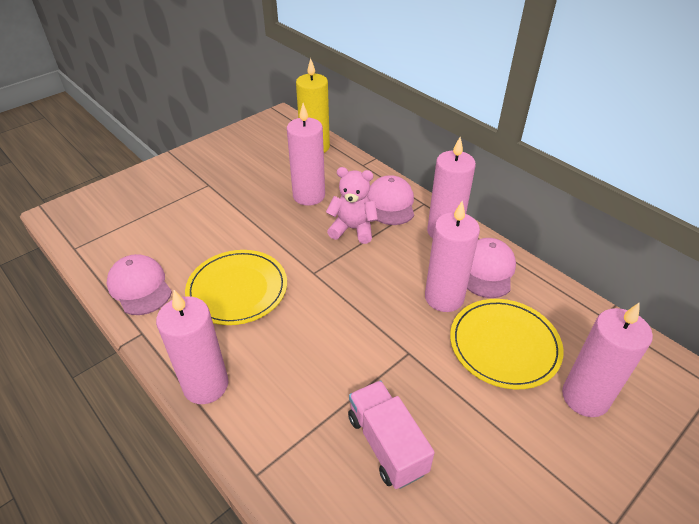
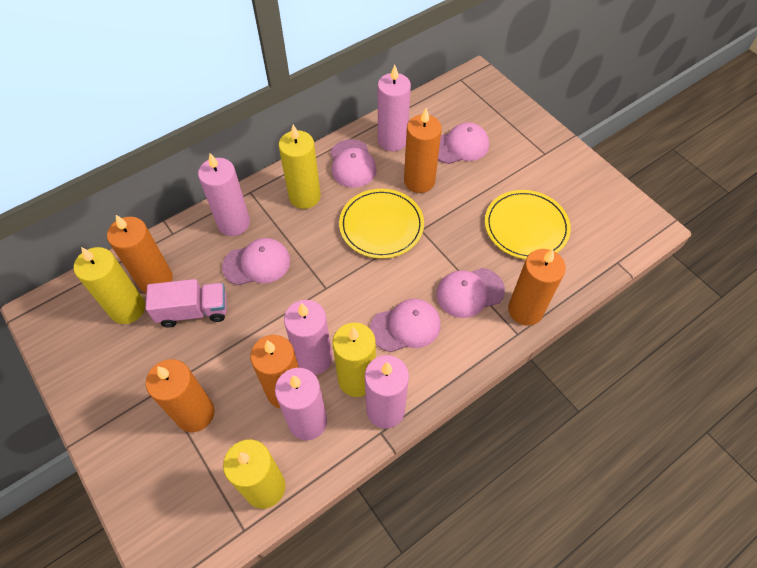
orange candle: none = 0 -> [107,215,173,293] [146,359,214,432] [250,335,299,409] [404,108,442,193] [508,249,566,326] = 5
pink cap: [107,254,172,315] [367,175,414,225] [467,238,516,298] = 3 -> [222,238,290,285] [331,139,376,188] [370,299,441,352] [437,268,505,318] [438,122,489,164] = 5
pink teddy bear: [326,167,378,244] = 1 -> none = 0
yellow candle: [296,58,330,153] = 1 -> [74,247,145,324] [223,439,285,509] [279,125,321,209] [333,322,376,397] = 4

